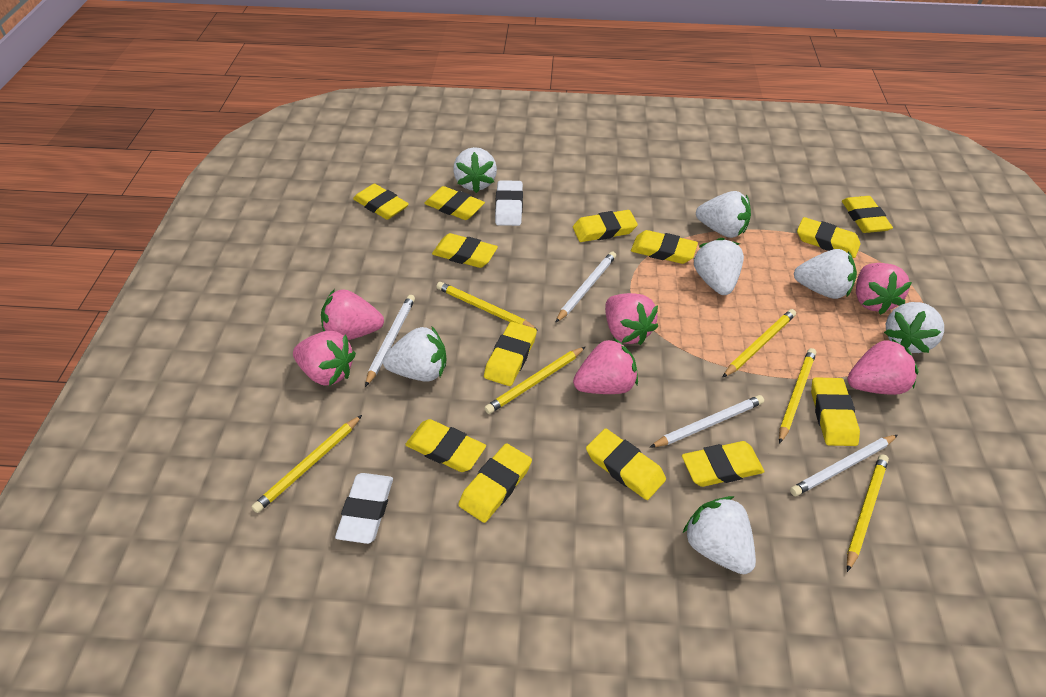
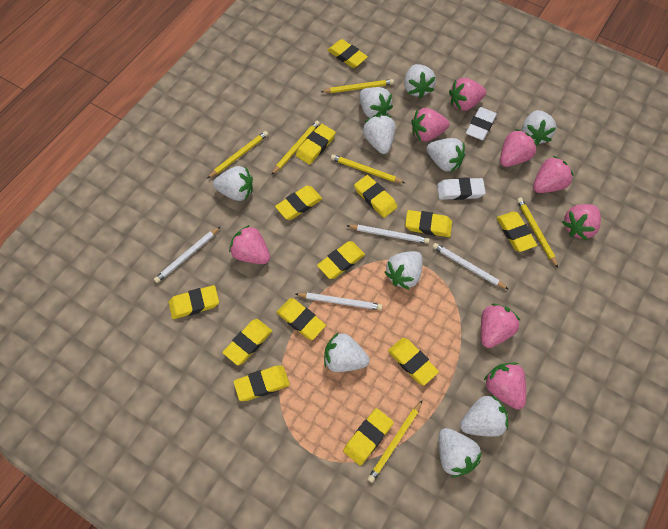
pink strawberry: [293,331,356,386] [321,289,384,340] [573,338,638,394] [605,293,658,345] [847,338,919,395] [856,263,912,315] = 6 -> [229,225,270,264] [411,108,449,142] [449,78,486,111] [481,303,521,348] [484,363,526,409] [500,129,537,167] [533,156,574,193] [562,204,601,240] = 8
white strawberry: [383,327,446,382] [453,147,497,193] [683,496,756,574] [694,238,744,295] [696,191,751,238] [794,249,857,299] [884,302,944,353] = 7 -> [213,166,253,201] [324,332,370,372] [359,87,393,118] [363,115,395,154] [385,251,423,290] [404,64,436,99] [426,138,465,172] [439,428,482,478] [460,395,508,437] [522,110,556,145] = 10

